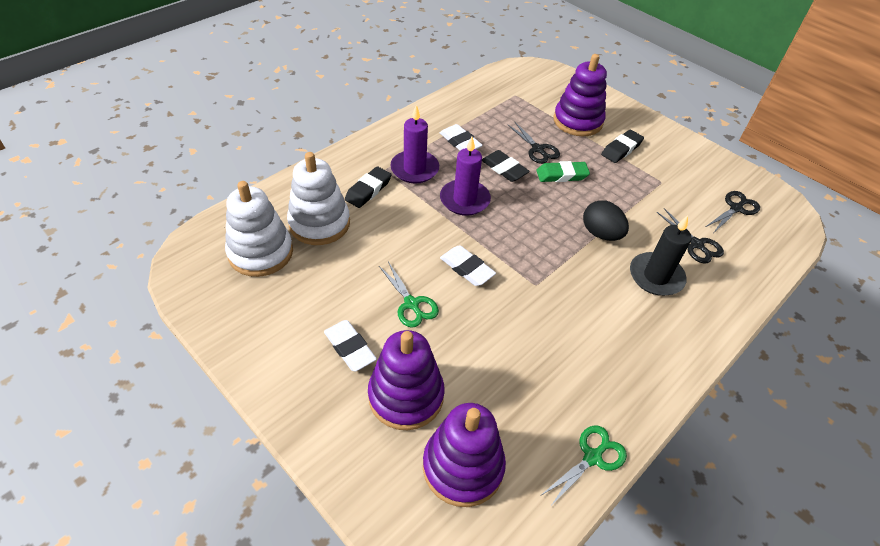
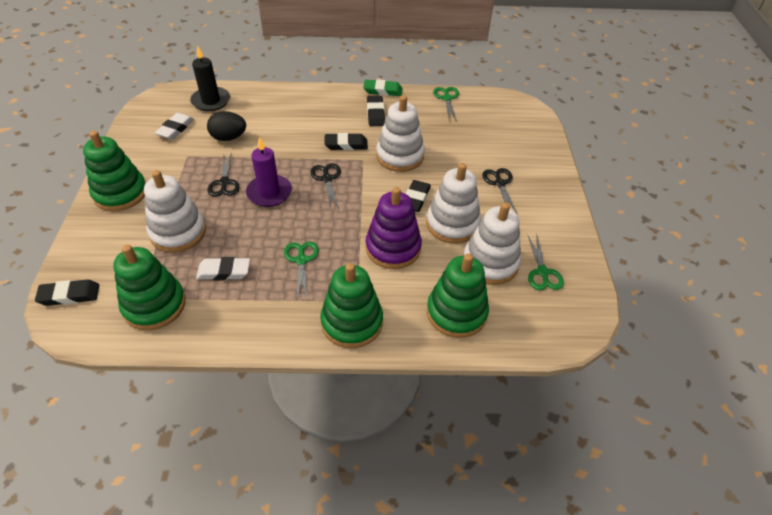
black eraser: [345,166,392,208] [482,150,530,182] [601,130,644,163] = 3 -> [35,279,99,306] [324,133,368,150] [367,96,385,126] [406,180,431,212] = 4
green scissors: [379,262,439,328] [540,425,627,507] = 2 -> [284,242,319,300] [433,87,459,120] [528,234,564,290] = 3
green stacking toy: none = 0 -> [83,131,146,211] [113,245,186,330] [320,263,383,348] [427,254,489,338] = 4
purple candle: [390,105,439,183] [440,137,491,216] = 2 -> [246,136,292,207] = 1
purple stacking toy: [368,330,445,430] [423,403,506,507] [554,54,607,136] = 3 -> [365,187,422,269] = 1
white eraser: [324,320,377,372] [440,124,483,150] [440,245,496,286] = 3 -> [155,113,194,139] [196,257,250,280] = 2
white stacking toy: [225,181,293,277] [287,152,350,245] = 2 -> [144,170,206,253] [376,95,425,172] [426,163,481,244] [463,203,521,285] = 4

